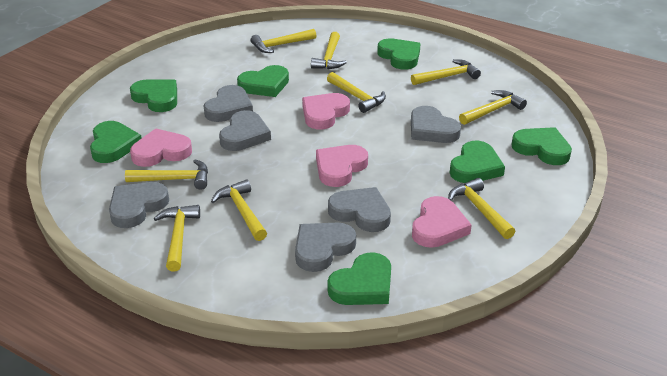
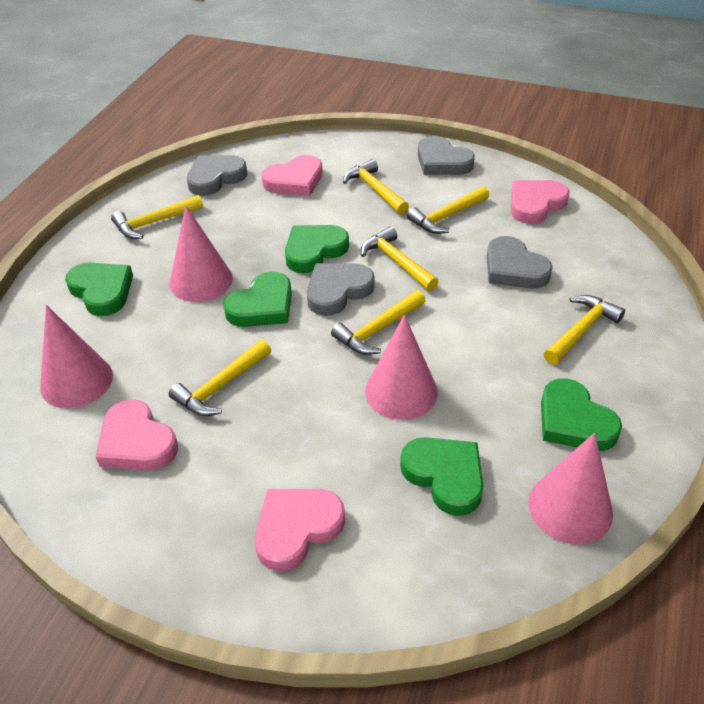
green heart: [90,121,142,163] [130,80,177,112] [237,65,289,97] [327,252,391,305] [377,38,421,70] [450,141,505,183] [512,127,572,165] = 7 -> [65,263,133,316] [223,271,292,327] [285,225,349,273] [400,437,484,516] [541,378,622,451] = 5
grey heart: [109,182,169,228] [204,85,253,122] [219,110,271,151] [295,223,356,272] [328,187,391,232] [411,106,461,143] = 6 -> [187,155,247,196] [307,263,375,316] [418,136,475,175] [487,236,553,288] = 4
pink cone: none = 0 -> [40,305,113,409] [170,205,233,302] [365,315,438,420] [529,433,613,545] = 4
yellow hammer: [125,159,208,190] [154,205,200,271] [211,179,267,241] [250,29,317,53] [311,32,347,69] [327,72,386,113] [411,59,481,85] [448,178,515,239] [459,90,527,125] = 9 -> [111,195,203,239] [169,340,271,416] [331,290,426,355] [343,159,409,215] [361,226,439,291] [407,186,489,234] [544,295,625,364] = 7

